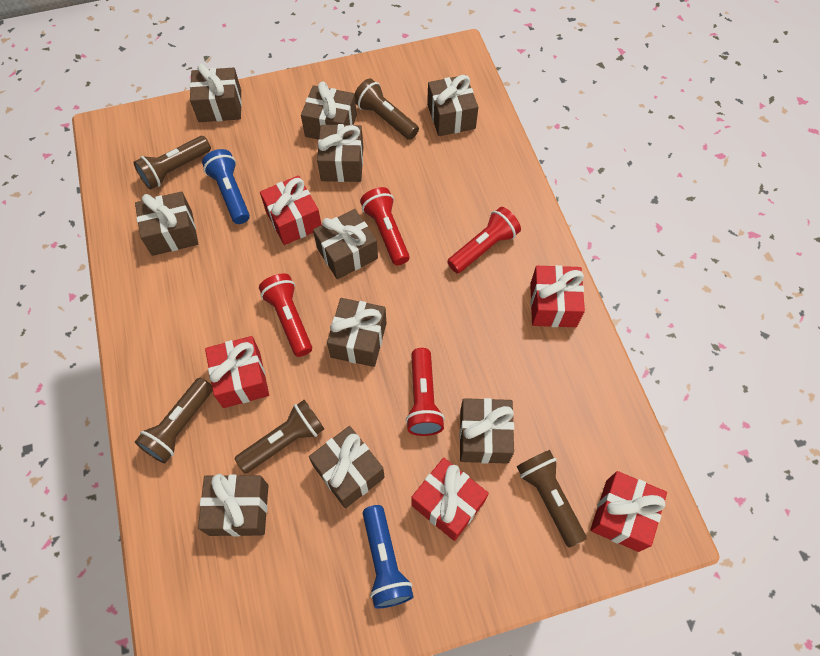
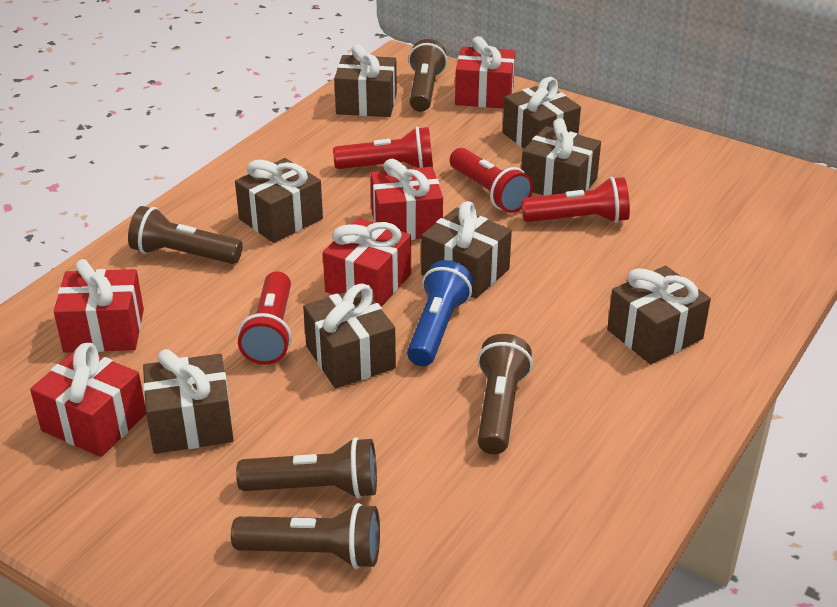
blue flashlight: [202,149,250,224] [363,505,414,609] = 2 -> [407,260,473,366] = 1
brown gift: [135,191,198,256] [190,63,242,122] [198,474,269,536] [301,82,357,140] [309,426,385,508] [313,209,378,279] [317,124,363,182] [327,298,387,367] [427,75,478,136] [459,398,514,464] = 10 -> [143,349,233,454] [235,158,323,243] [303,283,396,388] [334,44,397,117] [421,201,512,298] [503,77,581,149] [521,118,601,196] [607,266,711,364] = 8

